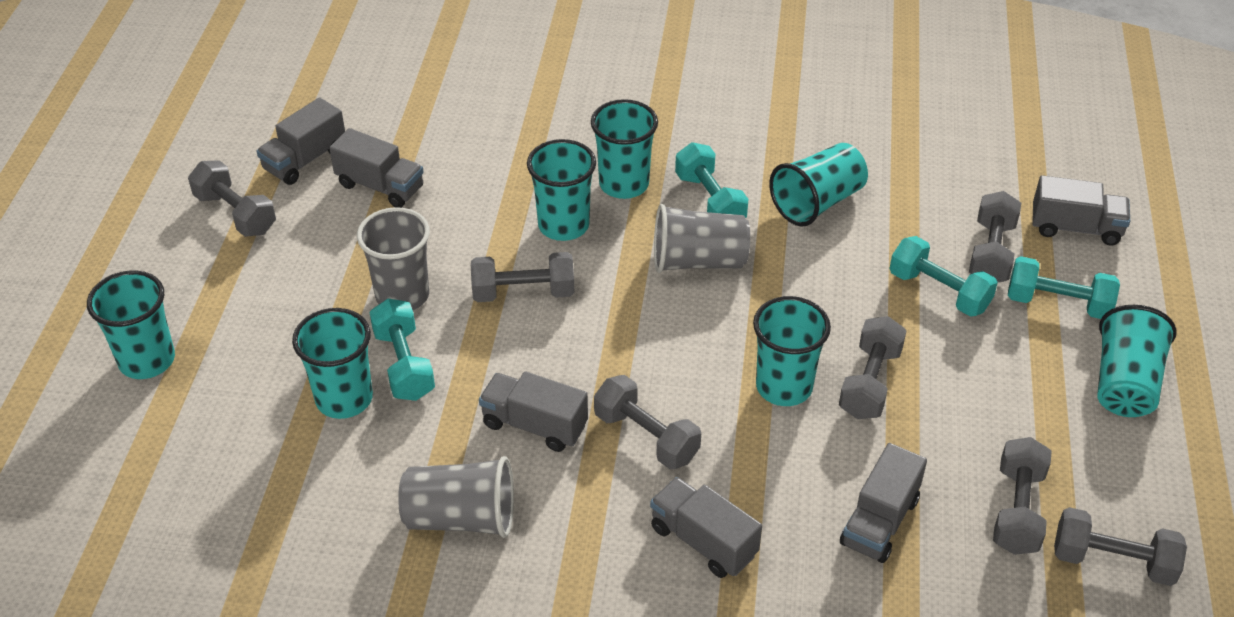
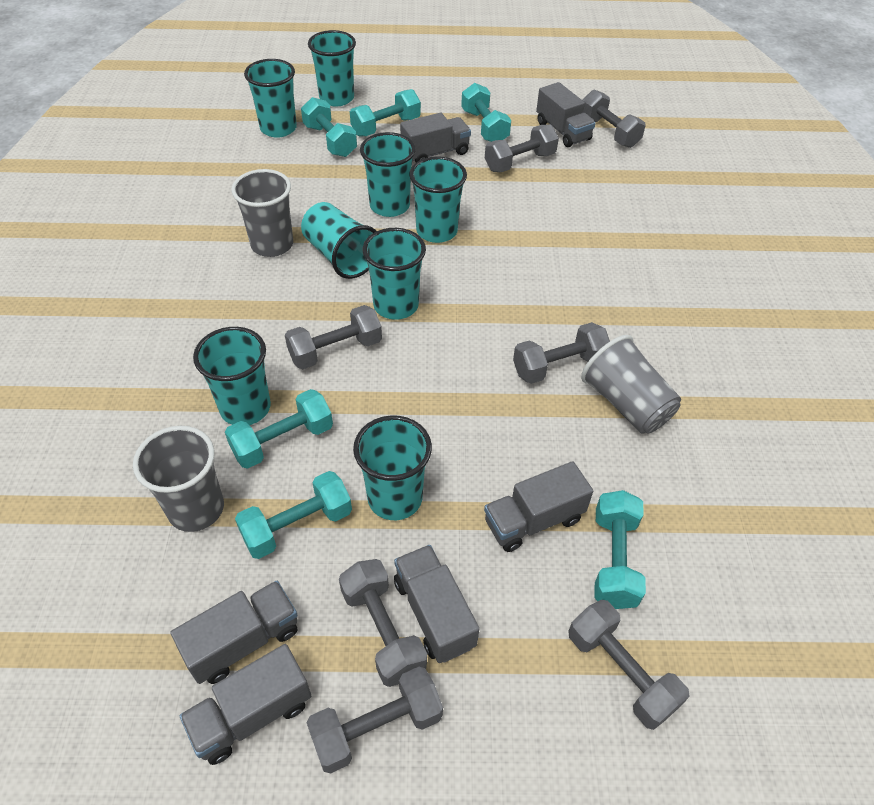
turquoise cup: [87,270,175,379] [292,308,373,419] [527,139,596,241] [591,99,658,199] [753,296,831,406] [769,143,868,227] [1097,305,1177,417] = 7 -> [193,327,271,425] [244,59,297,138] [301,202,376,279] [308,30,356,106] [353,415,432,520] [360,132,416,217] [363,228,426,320] [409,156,467,243] = 8
turquoise dumbbell: [370,299,435,401] [675,142,749,218] [890,236,998,317] [1008,256,1120,319] = 4 -> [225,389,333,469] [235,471,352,559] [301,97,357,157] [350,89,421,137] [461,83,511,142] [594,490,646,609] = 6

